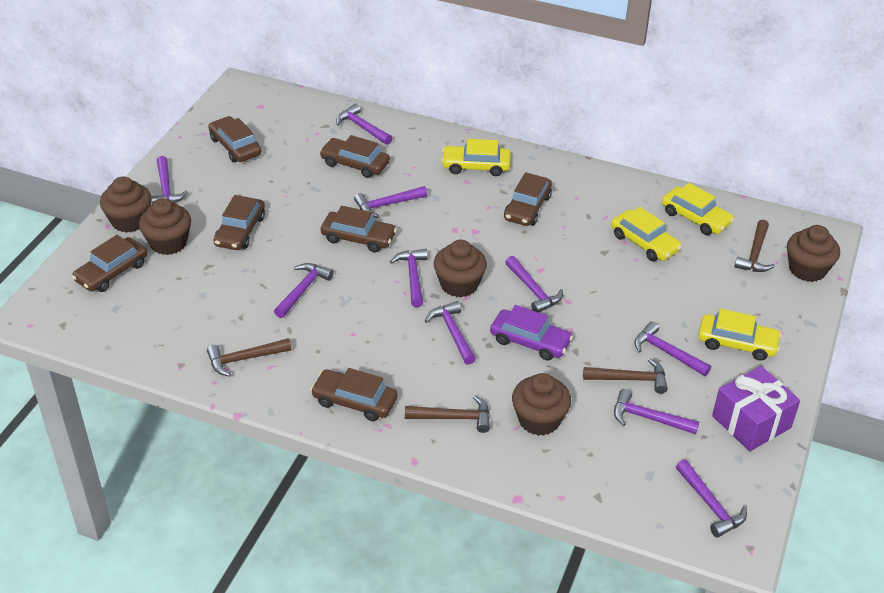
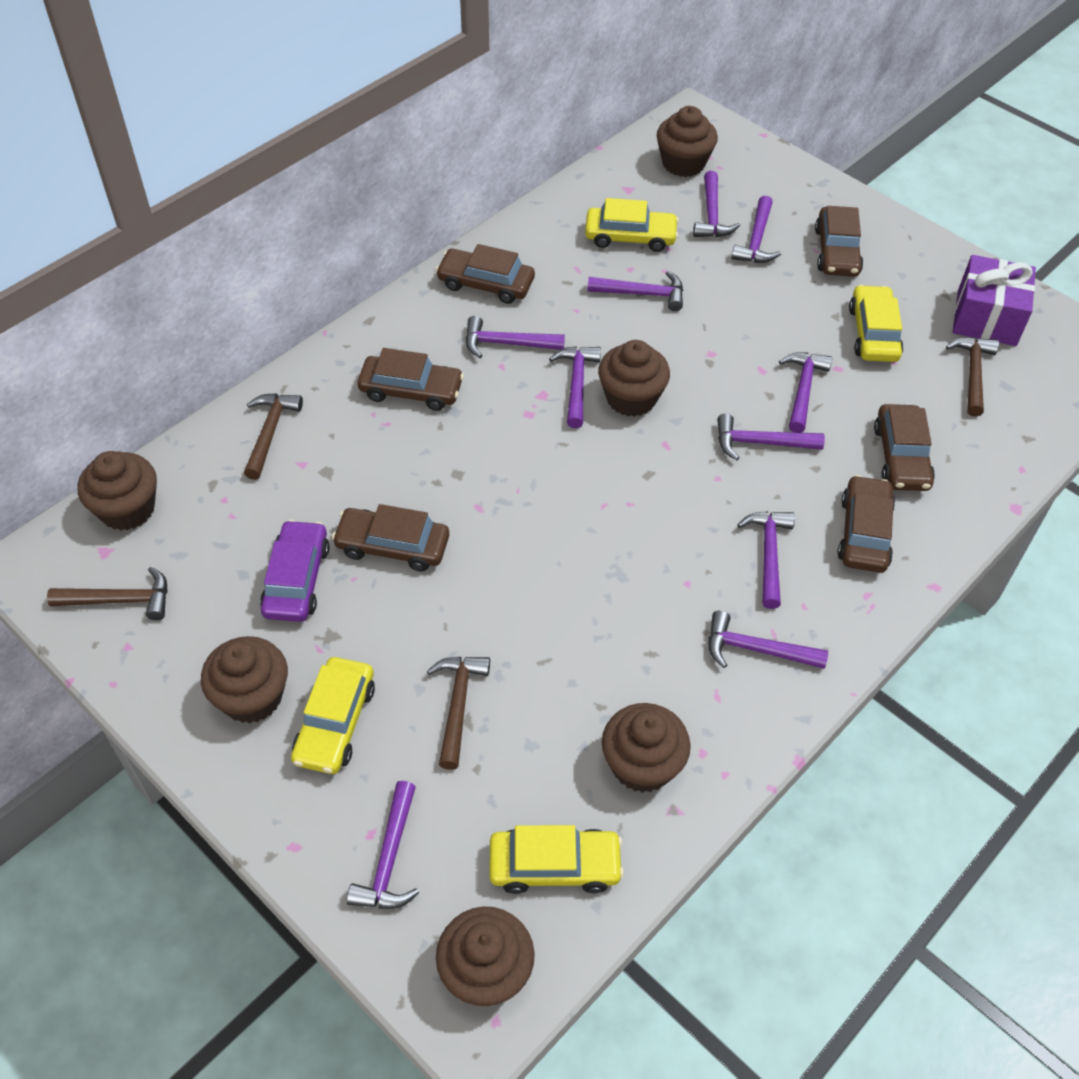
brown car: [72,235,147,292] [208,116,261,163] [213,195,265,250] [311,368,398,421] [320,135,390,178] [321,206,397,252] [504,172,552,226] = 7 -> [332,504,449,571] [358,348,464,411] [436,244,535,304] [815,206,863,277] [838,475,895,573] [874,404,935,491] = 6
brown cupcake: [100,177,151,233] [139,198,191,255] [434,240,487,297] [512,373,571,436] [787,225,840,282] = 5 -> [78,451,157,531] [201,636,288,723] [436,906,535,1006] [598,340,670,417] [602,703,691,793] [657,106,718,177] = 6

